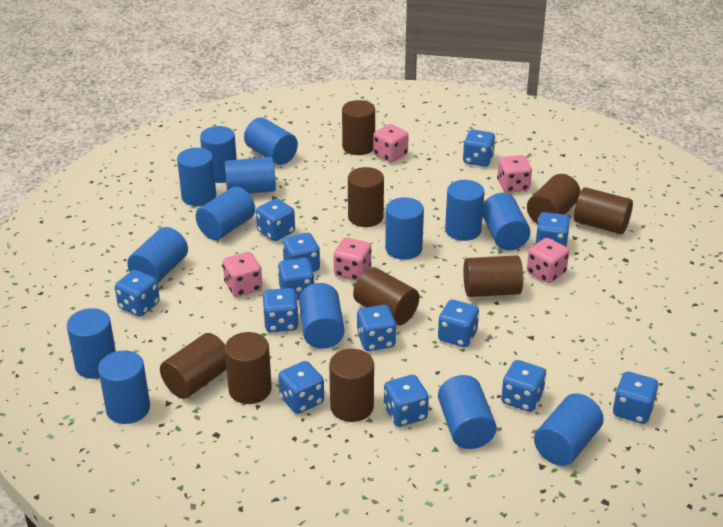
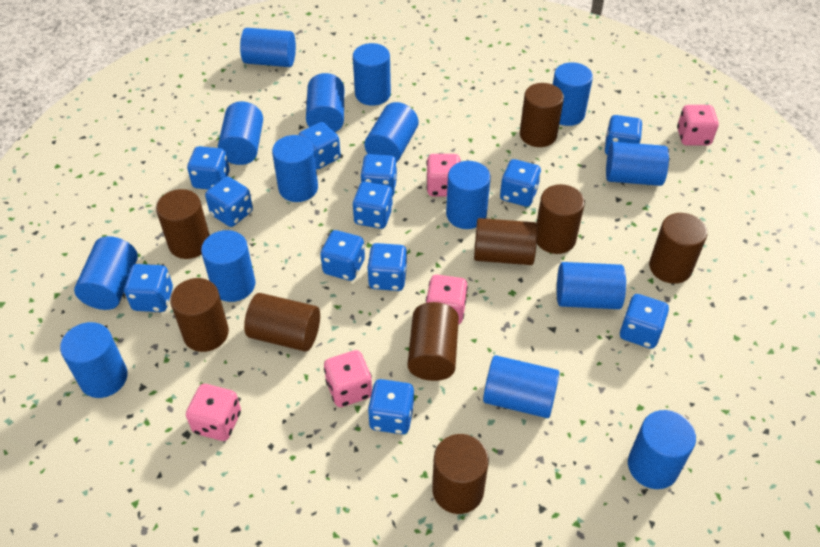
blue cylinder: [67,308,116,379] [98,350,150,424] [127,227,188,283] [177,148,216,206] [196,186,255,240] [200,126,237,183] [224,157,276,194] [244,118,298,165] [299,283,345,349] [385,197,424,260] [438,375,497,449] [445,180,484,241] [483,193,530,250] [534,393,604,466] = 14 -> [60,322,128,398] [74,236,138,310] [201,230,256,302] [218,102,263,165] [240,28,296,67] [272,135,318,202] [306,73,344,132] [353,43,391,106] [364,102,418,161] [446,161,491,229] [483,355,559,418] [553,62,593,126] [557,262,626,309] [606,142,669,186] [628,410,696,489] = 15
blue dice: [115,270,160,317] [256,198,295,241] [263,288,299,332] [278,258,314,300] [278,361,324,414] [282,233,320,272] [357,305,396,351] [384,375,429,427] [438,300,479,347] [463,130,495,167] [501,360,546,412] [535,212,570,247] [613,372,659,424] = 13 -> [124,264,173,312] [187,146,230,190] [205,177,253,227] [299,122,341,169] [320,230,365,281] [352,182,393,229] [360,154,397,197] [367,243,407,291] [368,379,414,434] [500,159,541,207] [604,115,643,155] [620,294,669,349] = 12

